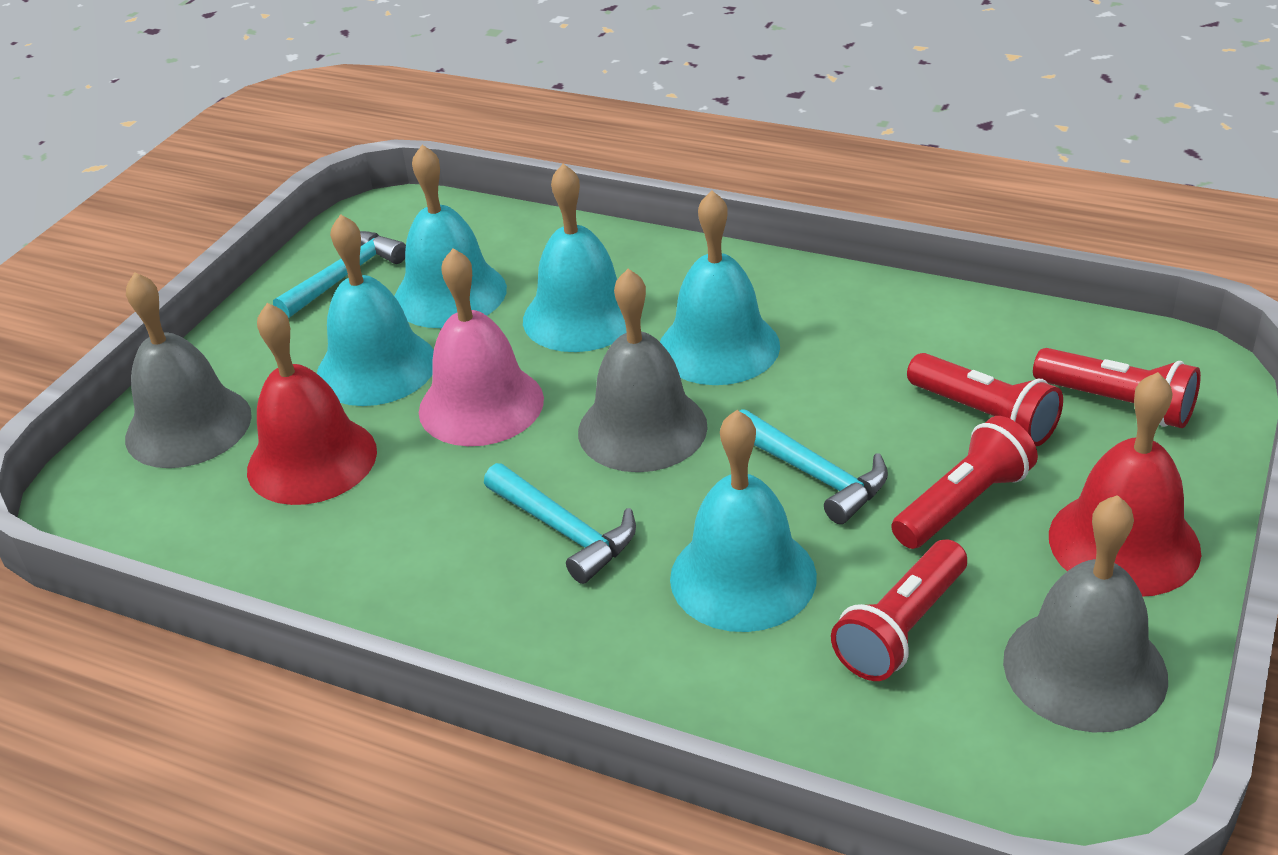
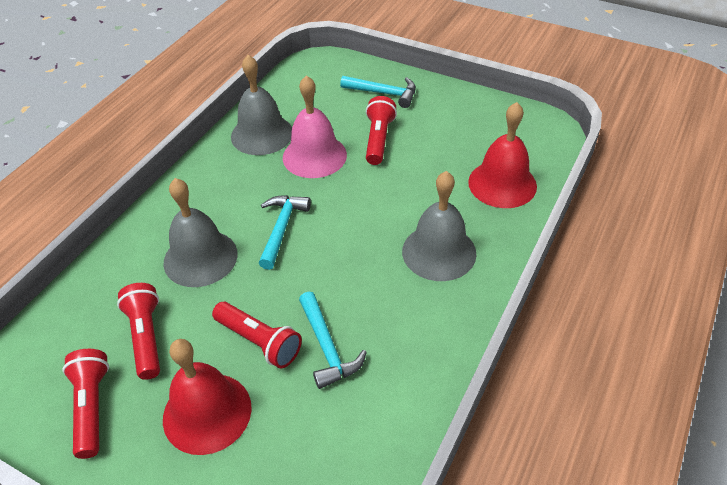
turquoise bell: [317,214,434,406] [394,145,507,328] [523,164,627,352] [660,191,780,385] [670,410,817,632] = 5 -> none = 0

